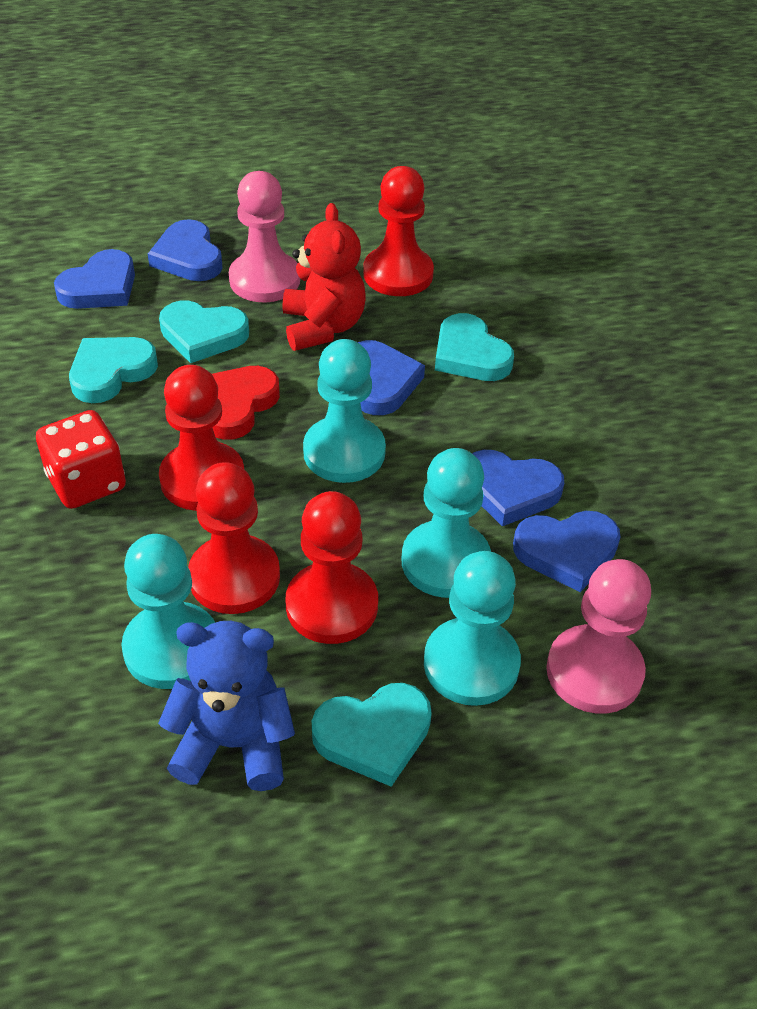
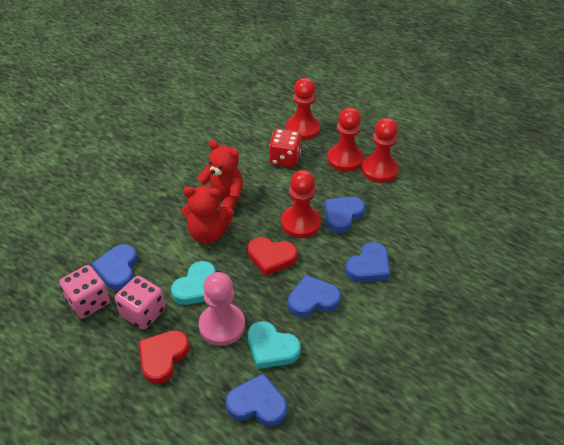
blue teddy bear: [158,621,295,791] = 1 -> none = 0
pink dice: none = 0 -> [59,265,110,318] [115,276,165,330] = 2
pink pawn: [229,171,300,302] [546,559,651,714] = 2 -> [199,272,245,346] = 1
red heart: [212,366,280,440] = 1 -> [139,330,189,384] [247,237,297,276] = 2
red teddy bear: [283,203,366,351] = 1 -> [181,186,234,243] [197,140,243,210] = 2
turquoise heart: [69,337,158,403] [159,300,249,363] [312,683,432,787] [435,313,514,381] = 4 -> [171,261,216,305] [248,321,301,369] = 2
turquoise pawn: [121,534,215,689] [303,339,386,483] [402,448,491,598] [424,551,521,706] = 4 -> none = 0

